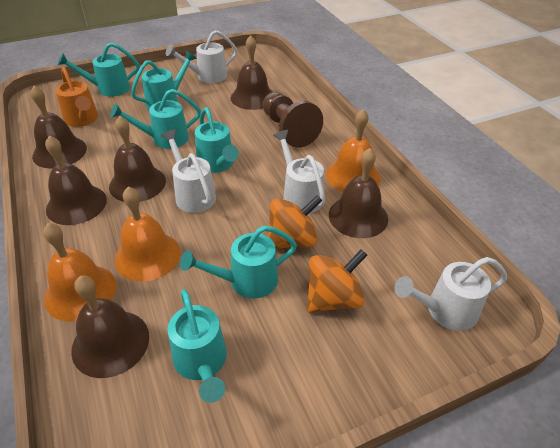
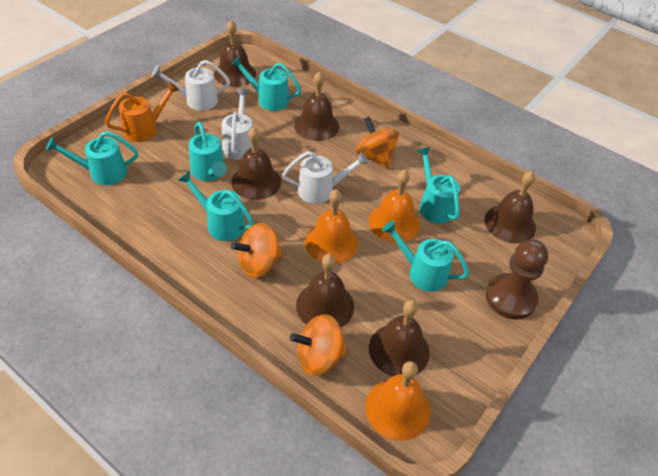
orange spinning top: [268,195,322,249] [307,249,367,313] = 2 -> [231,223,283,278] [290,314,348,376] [356,117,399,169] = 3
white watering can: [161,130,216,213] [166,30,237,83] [273,130,325,214] [395,257,507,331] = 4 -> [151,60,230,111] [222,88,253,160] [282,151,369,204] = 3

